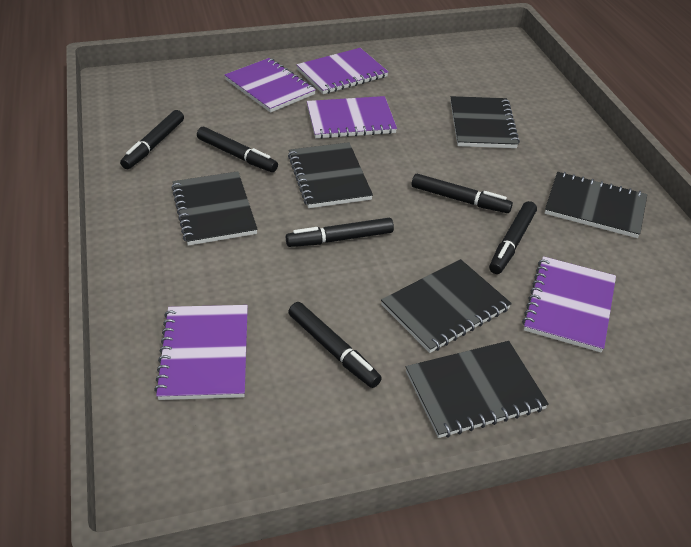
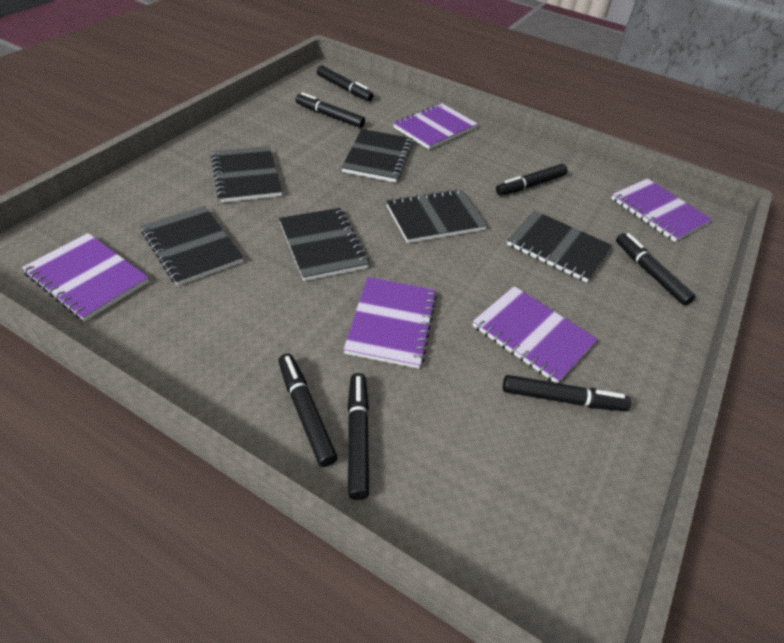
black marker: [120,110,184,169] [197,127,278,172] [286,218,394,247] [289,302,382,388] [412,174,513,213] [489,201,537,274] = 6 -> [278,353,337,467] [295,92,365,128] [317,66,373,101] [347,373,369,500] [496,164,568,196] [503,375,631,411] [616,233,696,306] = 7

